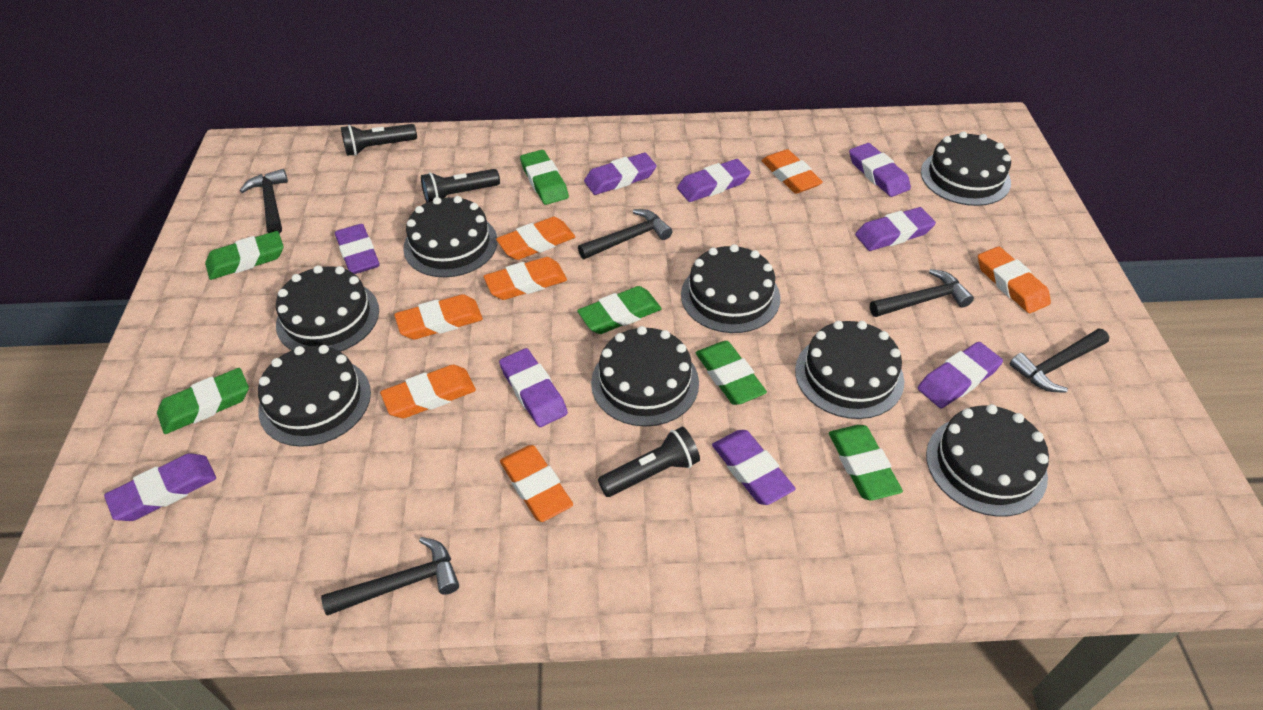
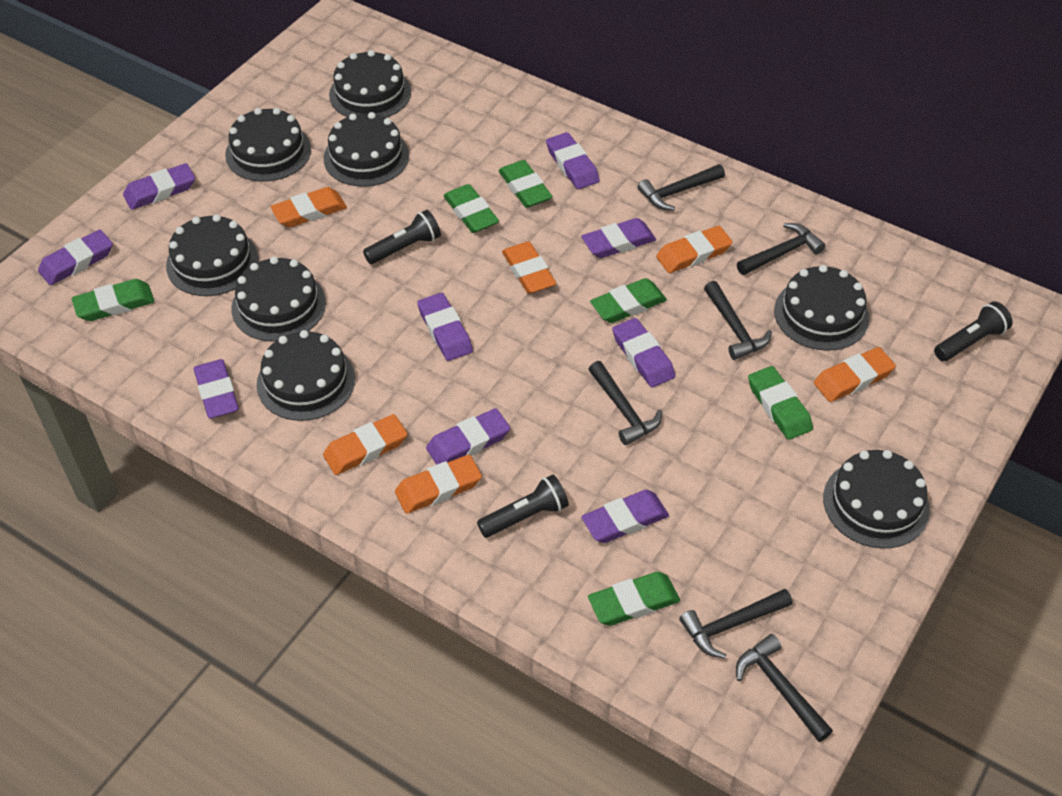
black hammer: [240,169,288,234] [321,537,459,616] [578,209,672,259] [870,269,974,317] [1010,328,1109,393] = 5 -> [588,361,662,445] [638,164,725,211] [679,589,792,659] [704,281,772,360] [736,634,833,742] [737,223,826,275] = 6
orange eraser: [380,365,476,418] [394,294,483,340] [483,257,567,300] [496,217,575,260] [500,445,573,522] [761,149,823,194] [978,246,1051,313] = 7 -> [271,187,347,227] [323,414,407,475] [395,455,482,514] [502,241,557,294] [656,226,732,273] [814,347,896,402] = 6

